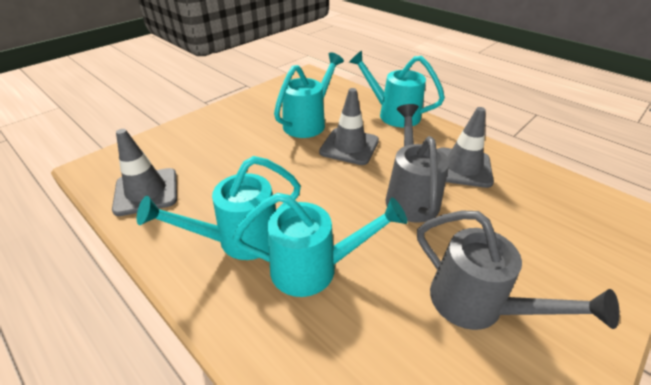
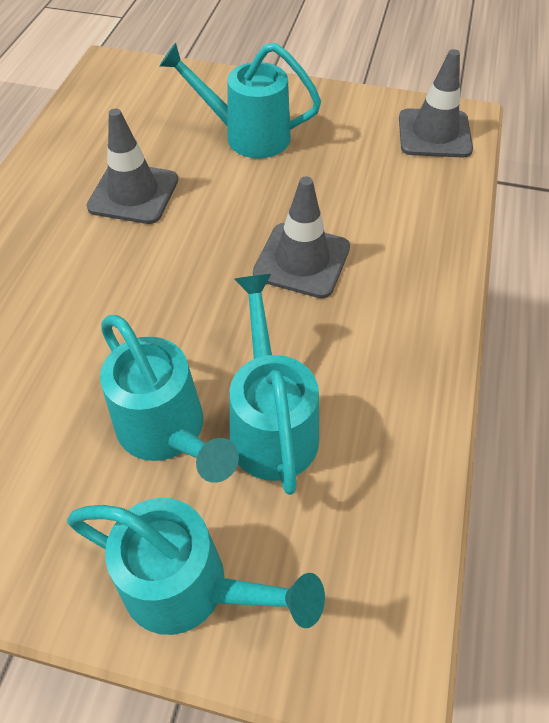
grey watering can: [385,104,449,223] [417,211,620,330] = 2 -> none = 0

